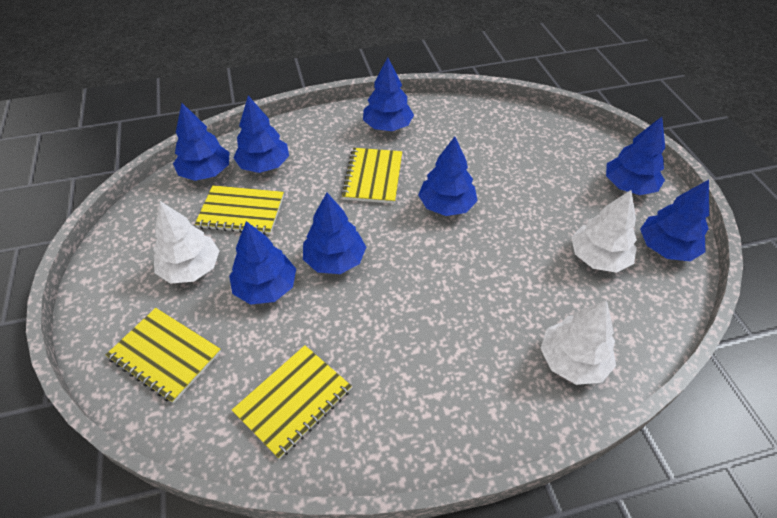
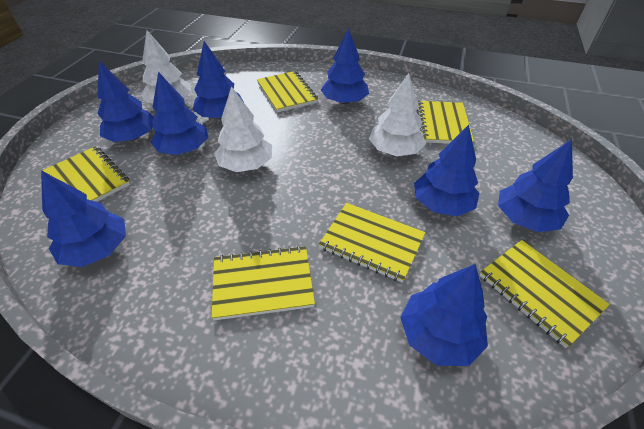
yellow notebook: [106,308,221,403] [195,185,284,235] [232,345,352,459] [341,148,402,204] = 4 -> [43,146,130,202] [211,245,315,320] [257,71,318,112] [319,203,426,283] [417,101,474,144] [480,240,610,348] = 6

